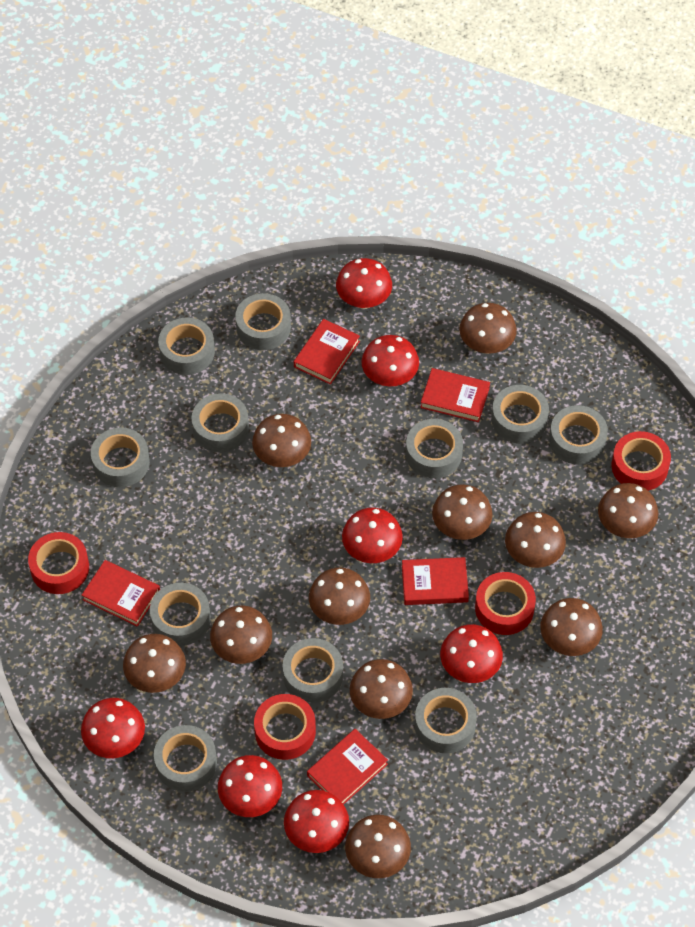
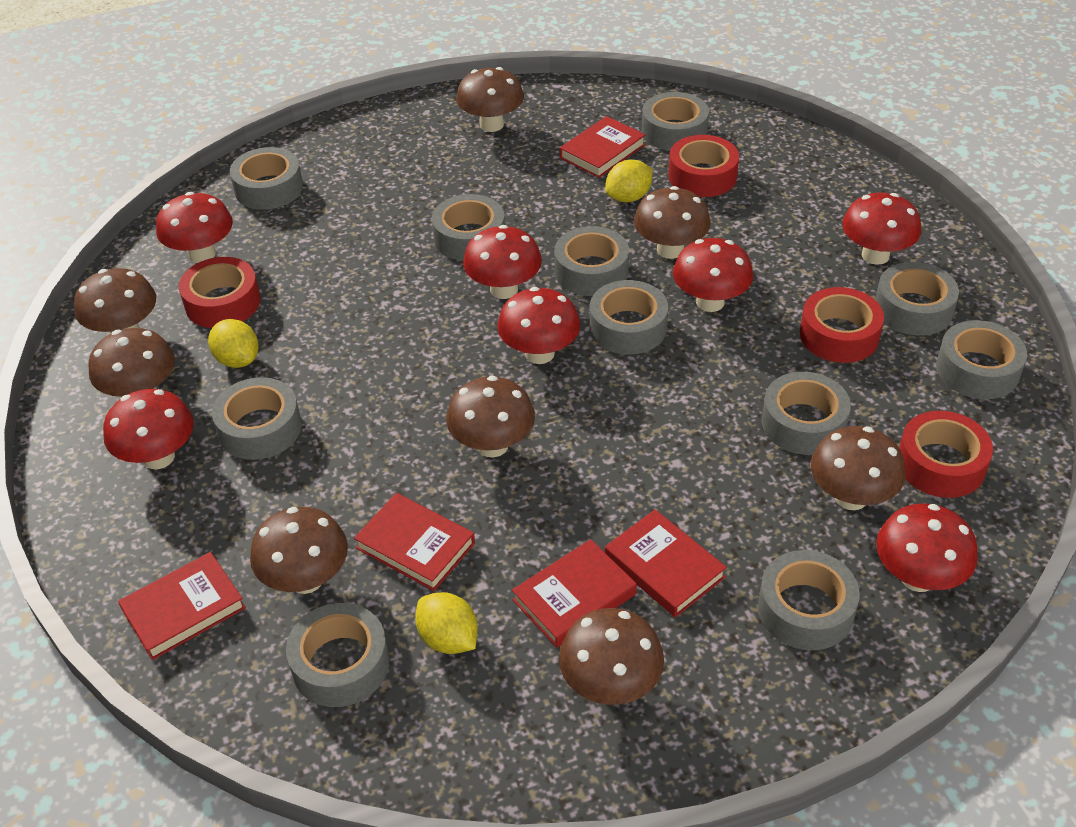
brown mushroom: [123,634,186,693] [210,605,272,664] [252,414,311,467] [309,568,370,625] [345,815,411,878] [350,659,413,719] [432,484,493,540] [459,303,517,354] [505,512,566,568] [540,598,603,656] [598,483,658,538] = 11 -> [74,268,156,334] [88,328,175,397] [250,507,348,594] [446,376,535,458] [456,67,524,132] [559,608,664,705] [634,186,711,259] [811,426,906,510] = 8
yellow lemon: none = 0 -> [208,319,259,368] [415,592,478,654] [605,159,653,202] = 3

